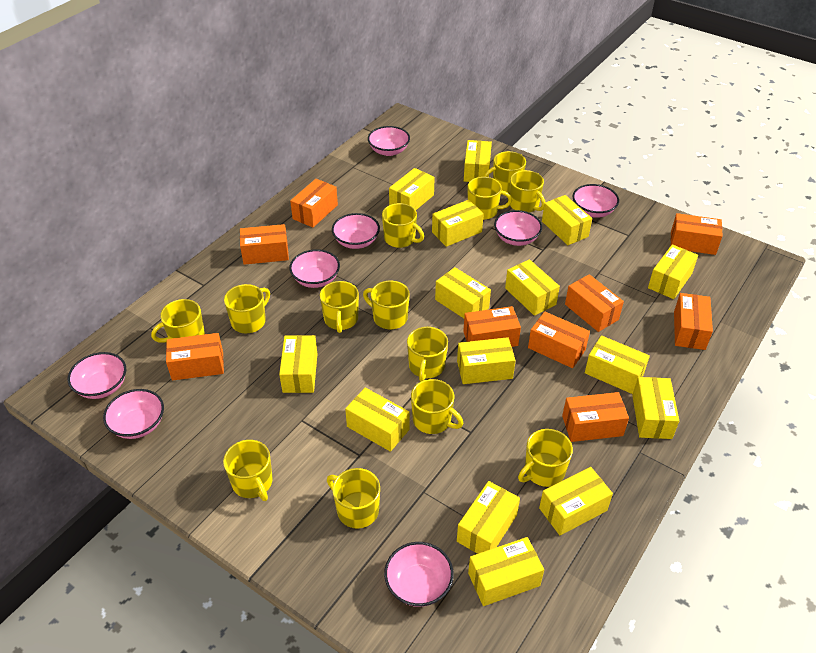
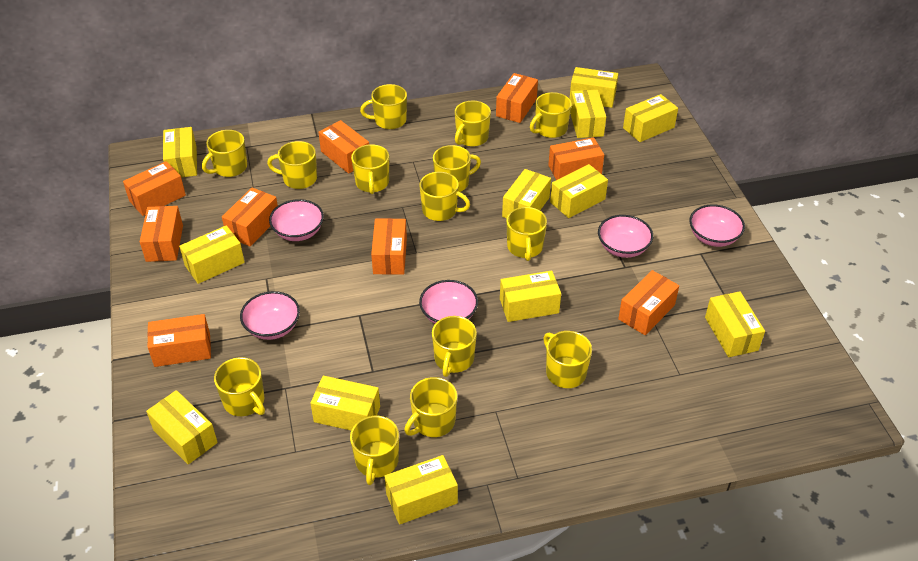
pink bowl: [68,352,126,399] [103,389,164,439] [289,249,340,288] [332,213,380,249] [368,126,410,156] [384,542,454,607] [494,210,542,246] [573,184,619,218] = 8 -> [240,291,300,340] [269,199,324,241] [419,280,478,324] [598,215,653,258] [689,205,745,247] = 5
yellow box: [279,335,317,393] [345,388,409,452] [389,168,435,210] [432,200,484,247] [435,267,491,318] [457,337,516,384] [457,481,520,554] [464,140,492,182] [468,537,544,606] [505,259,560,316] [539,467,613,535] [542,195,592,245] [585,335,650,394] [632,377,679,439] [648,244,698,299] = 15 -> [146,390,218,464] [163,127,197,178] [179,225,245,284] [310,376,380,430] [385,455,458,525] [500,271,561,322] [502,169,551,218] [550,164,608,218] [570,67,618,108] [570,90,606,138] [623,94,678,142] [705,291,765,357] = 12
yellow mug: [151,299,205,343] [223,440,273,501] [224,284,270,333] [320,281,359,333] [327,468,380,529] [363,281,409,329] [382,203,424,248] [407,327,448,382] [411,379,463,434] [468,177,512,220] [484,151,526,193] [510,170,545,212] [518,429,573,487] = 13 -> [202,130,247,177] [214,357,265,416] [267,141,317,189] [350,416,399,485] [351,144,389,194] [360,84,407,129] [404,377,457,437] [419,172,470,221] [432,316,477,377] [433,145,481,192] [455,101,491,146] [506,207,547,261] [530,92,572,138] [543,331,592,388] = 14

